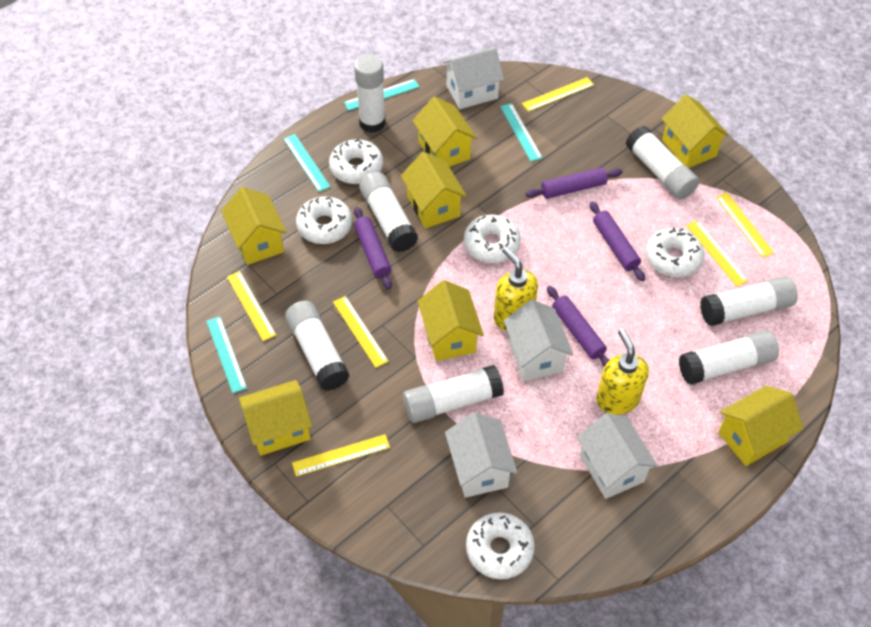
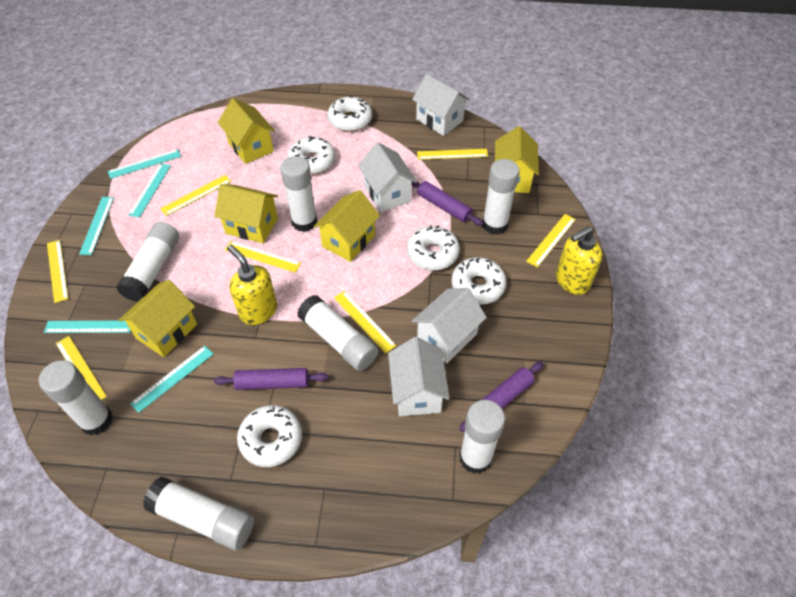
purple rolling pin: [354,207,392,289] [525,167,623,199] [547,286,609,367] [590,202,645,281] = 4 -> [214,368,328,390] [412,180,483,226] [459,361,543,432] = 3
turquoise ruler: [206,316,247,393] [283,134,331,192] [344,79,419,111] [500,103,543,162] = 4 -> [44,321,131,333] [79,197,114,255] [108,149,181,179] [128,164,171,217] [130,346,213,413] = 5
yellow house: [221,187,286,265] [239,380,312,456] [401,152,467,228] [413,96,477,167] [417,280,484,361] [662,94,729,168] [718,386,803,466] = 7 -> [119,280,197,357] [214,184,278,243] [218,98,275,164] [314,190,380,262] [495,126,539,193] = 5
yellow ruler: [227,271,276,341] [292,434,390,477] [333,296,389,368] [522,77,594,112] [686,220,748,286] [716,192,774,258] = 6 -> [47,240,68,303] [56,336,107,400] [160,175,231,216] [225,241,301,273] [334,291,397,353] [417,149,488,160] [526,214,576,268] = 7

